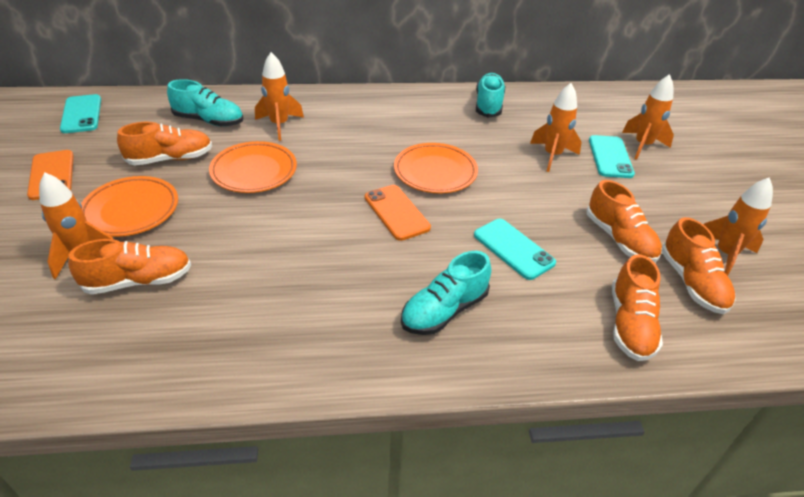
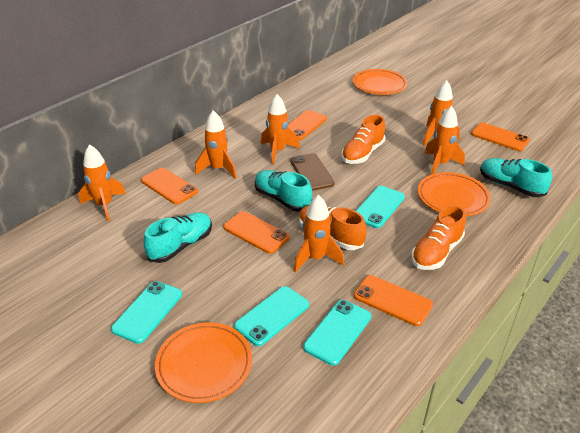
brown phone: none = 0 -> [290,153,335,191] = 1
orange phone: [27,150,74,200] [365,185,431,241] = 2 -> [141,168,198,205] [223,211,290,254] [288,110,327,140] [354,275,433,326] [471,123,530,151] = 5
orange rocket: [39,172,113,279] [255,52,304,141] [530,83,582,172] [622,74,674,160] [703,177,773,276] = 5 -> [78,144,126,221] [195,110,237,179] [261,94,300,165] [294,195,344,272] [423,80,460,146] [424,106,465,175] = 6
orange shoe: [68,239,191,294] [117,122,212,166] [586,180,662,263] [612,254,663,361] [661,217,735,314] = 5 -> [299,205,367,250] [341,115,385,164] [411,205,466,270] = 3
turquoise phone: [60,94,101,133] [474,219,556,280] [589,135,635,178] = 3 -> [111,281,182,344] [234,286,309,346] [303,300,371,366] [356,186,405,228] = 4

